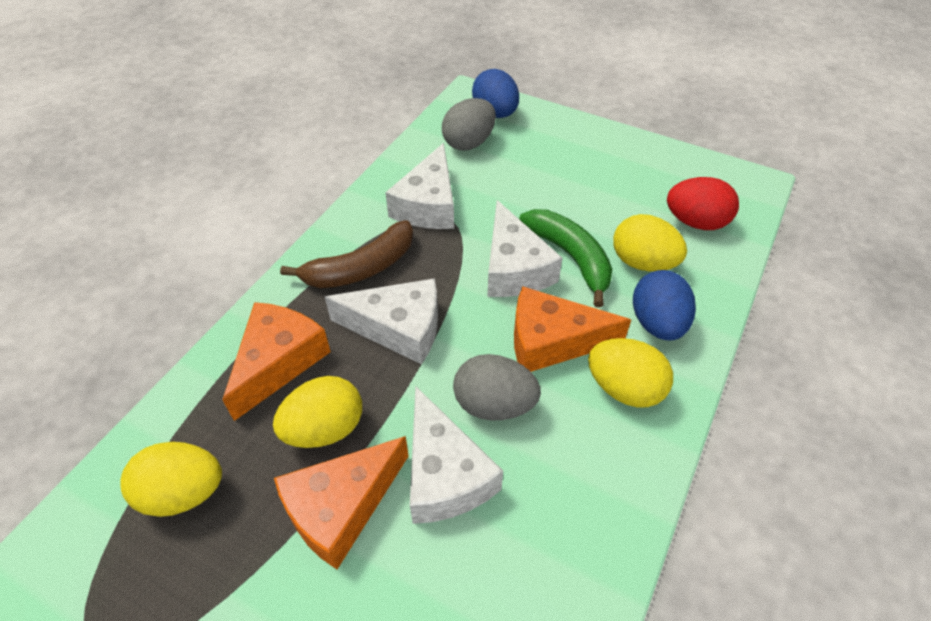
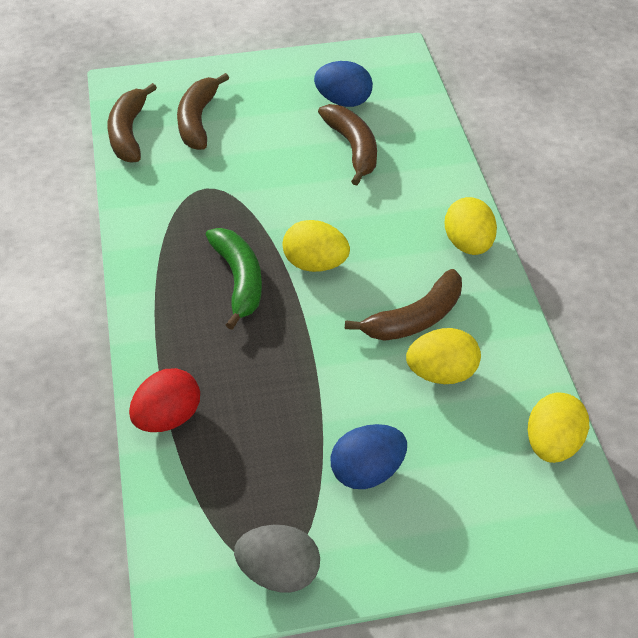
brown banana: [280,220,413,288] = 1 -> [107,83,157,163] [177,73,229,150] [318,104,377,185] [345,269,462,341] = 4
grey egg: [442,98,496,151] [453,354,541,421] = 2 -> [234,525,320,592] = 1
orange cheese: [222,302,331,421] [274,436,409,569] [514,286,631,372] = 3 -> none = 0
white cheese: [325,278,438,365] [385,143,454,229] [410,386,503,524] [487,200,562,297] = 4 -> none = 0

